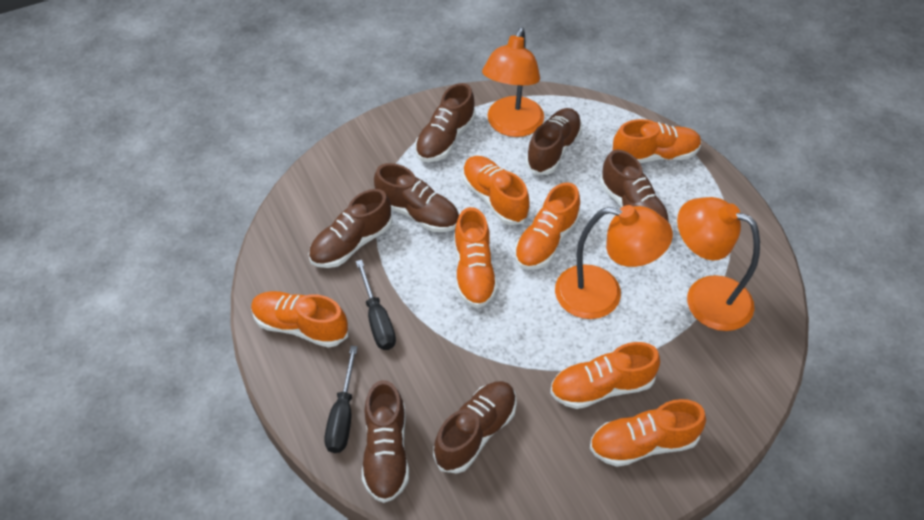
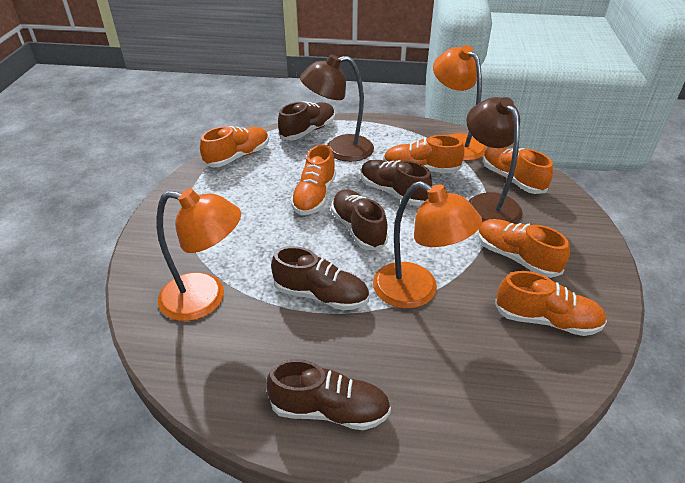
black screwdriver: [324,346,358,453] [356,260,396,350] = 2 -> none = 0
brown lamp: none = 0 -> [300,54,374,162] [466,97,523,224] = 2
brown shoe: [308,189,393,268] [362,380,409,503] [374,163,459,232] [415,83,476,162] [433,381,517,474] [525,108,582,175] [600,150,670,222] = 7 -> [266,359,391,430] [271,246,369,310] [278,101,335,140] [331,189,388,250] [361,160,432,206] = 5
orange shoe: [251,291,348,348] [454,207,498,308] [462,156,530,225] [514,182,580,270] [550,342,660,409] [590,399,706,467] [612,119,702,163] = 7 -> [200,126,269,167] [291,145,336,215] [383,135,465,173] [477,219,570,278] [483,147,553,194] [494,271,607,336] = 6

